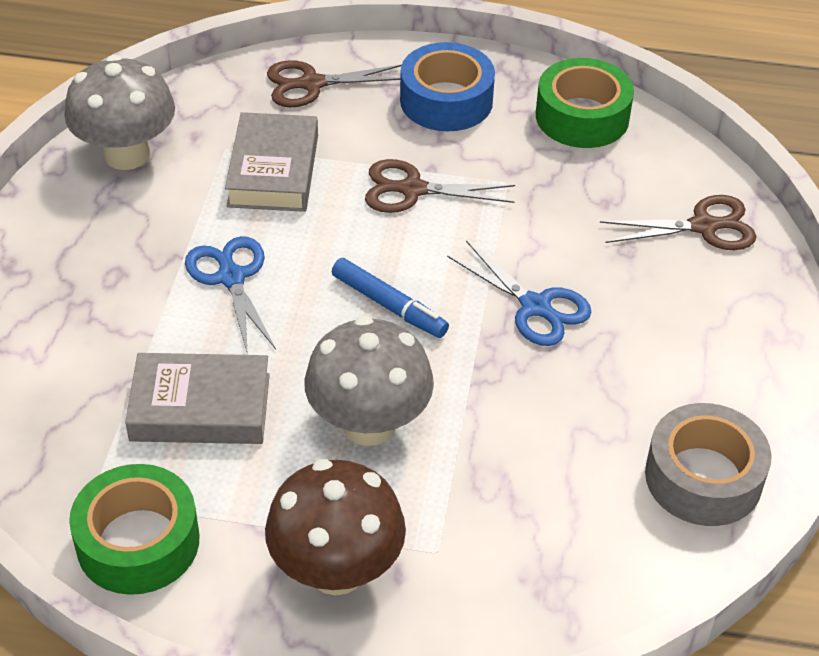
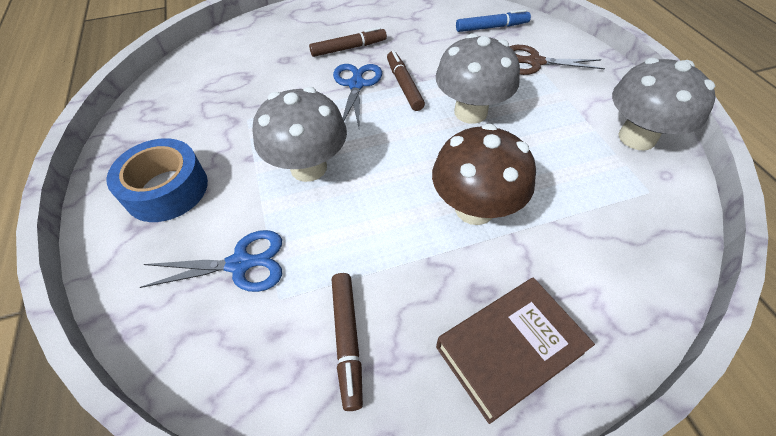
brown book: none = 0 -> [436,278,595,424] = 1
brown marker: none = 0 -> [309,27,387,57] [332,273,363,411] [387,51,425,111] = 3
brown scissors: [267,60,401,107] [365,159,515,213] [600,195,756,250] = 3 -> [509,45,605,75] = 1
green tape: [69,464,199,595] [536,58,634,148] = 2 -> none = 0
grey book: [125,353,270,444] [225,112,318,212] = 2 -> none = 0
grey mushroom: [65,55,175,170] [304,316,434,446] = 2 -> [253,87,347,182] [436,33,520,124] [612,58,716,150] = 3
grey tape: [645,403,772,526] = 1 -> none = 0

